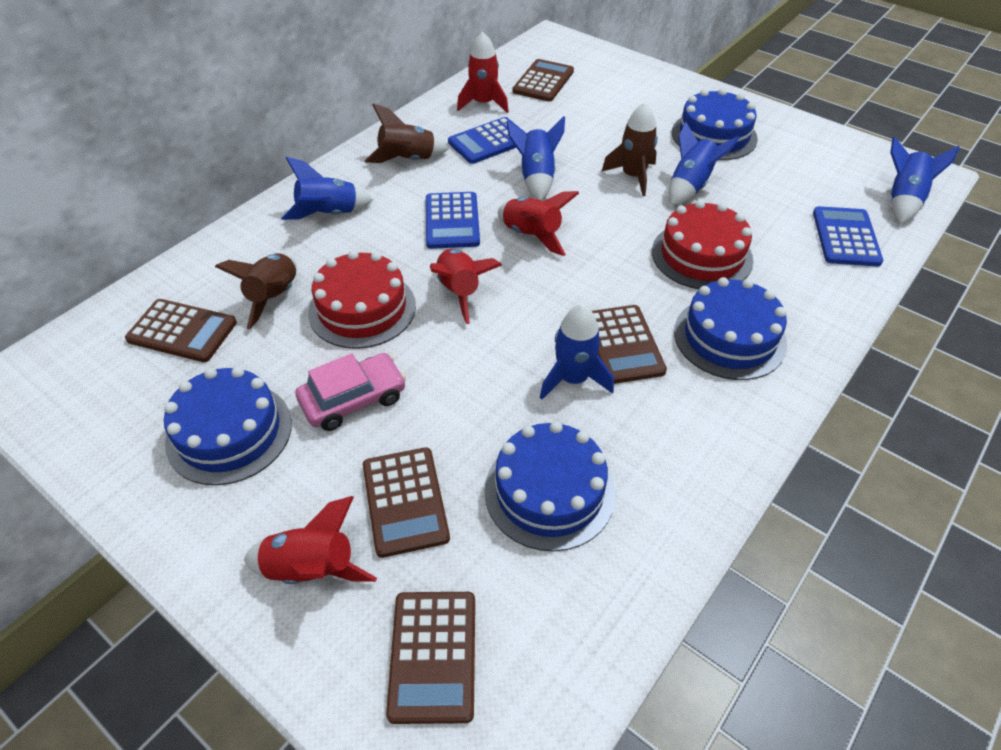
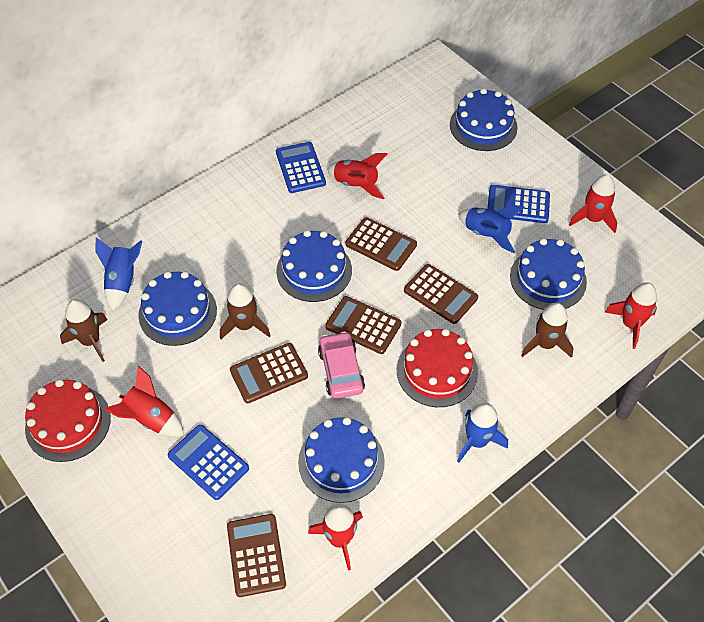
blue cake: [164,367,292,485] [484,421,615,551] [672,88,758,160] [674,277,787,380] = 4 -> [138,271,217,346] [276,230,352,302] [298,417,385,503] [450,88,518,151] [510,238,587,310] = 5
blue rocket: [281,157,373,220] [506,116,565,200] [540,304,614,400] [669,122,740,206] [890,136,960,224] = 5 -> [95,237,142,311] [457,402,508,463] [458,205,525,253] = 3
red rocket: [244,496,377,584] [430,249,502,324] [457,31,509,113] [498,191,579,256] = 4 -> [104,366,184,437] [308,504,363,571] [327,153,387,199] [569,174,617,233] [605,282,657,349] = 5

